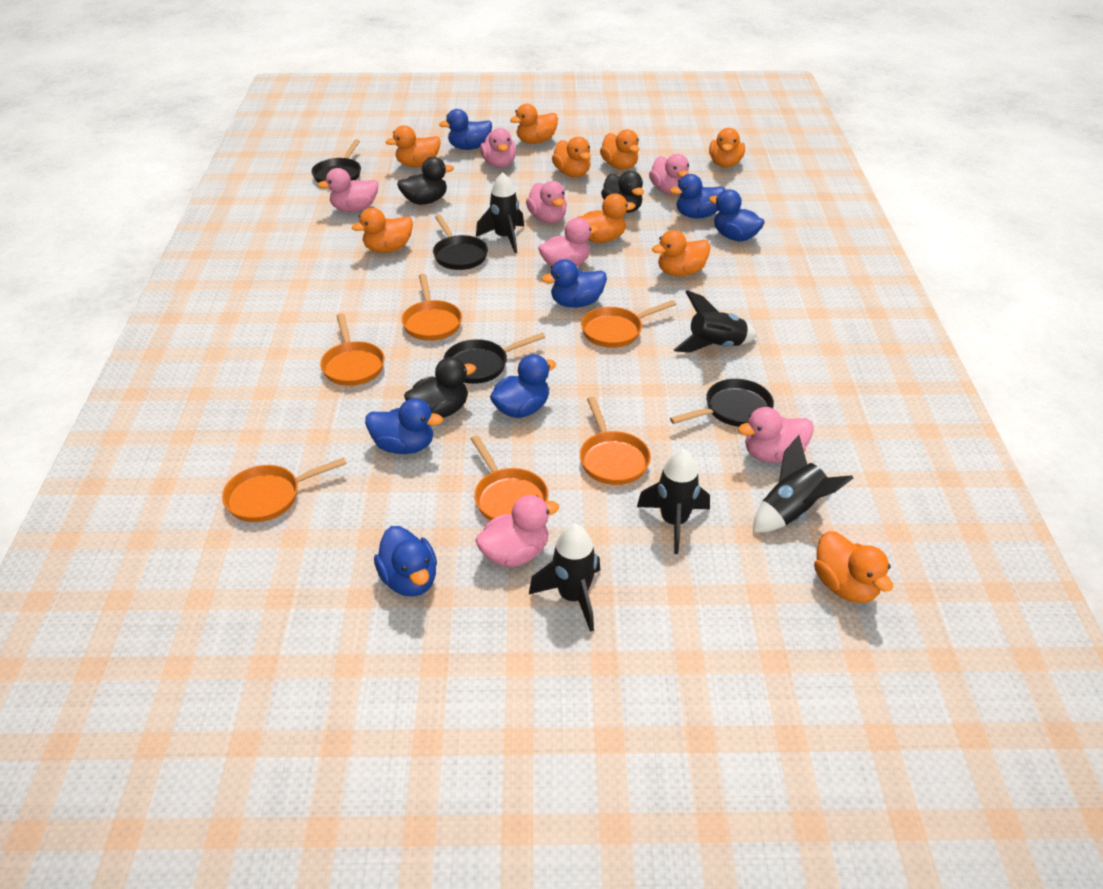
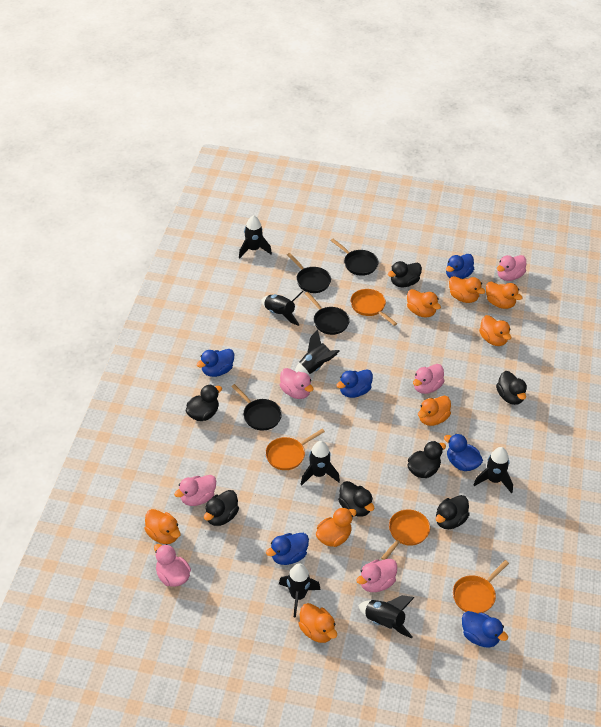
black duck: [397,157,454,205] [404,357,476,418] [601,171,644,213] = 3 -> [186,384,222,421] [204,490,239,526] [338,481,374,517] [388,261,422,287] [407,441,446,478] [436,495,470,529] [496,371,527,405] = 7
black rocket: [476,172,524,253] [529,524,600,632] [637,449,710,554] [674,290,757,352] [753,435,853,532] = 5 -> [239,215,272,258] [262,290,303,326] [279,563,321,618] [295,329,340,375] [301,441,340,485] [358,595,415,638] [473,447,513,494] = 7
blue duck: [365,398,443,454] [374,526,437,597] [439,109,492,150] [490,354,556,418] [542,259,607,308] [670,174,726,218] [709,189,765,242] = 7 -> [197,349,234,377] [266,533,309,565] [336,369,373,398] [444,434,483,471] [446,254,474,279] [462,611,508,648] = 6
orange duck: [352,208,413,253] [386,125,441,167] [510,104,558,144] [552,137,591,177] [577,193,636,243] [600,129,640,170] [652,230,711,276] [709,128,745,168] [814,531,893,603] = 9 -> [144,509,181,544] [299,603,337,643] [316,507,357,547] [407,289,441,318] [418,396,451,426] [449,276,486,303] [479,315,511,346] [486,282,523,309] = 8
orange pan: [222,457,347,522] [320,313,385,386] [401,274,462,341] [471,435,548,520] [580,397,651,485] [581,300,676,348] = 6 -> [265,429,325,470] [350,289,397,326] [381,509,430,560] [453,560,509,613] = 4
pink duck: [317,168,378,212] [475,495,559,567] [480,128,516,168] [526,181,567,223] [538,218,599,266] [649,154,689,195] [738,407,814,463] = 7 -> [154,544,191,587] [174,475,216,506] [280,368,314,399] [356,559,397,592] [413,364,444,394] [497,255,526,281] = 6

